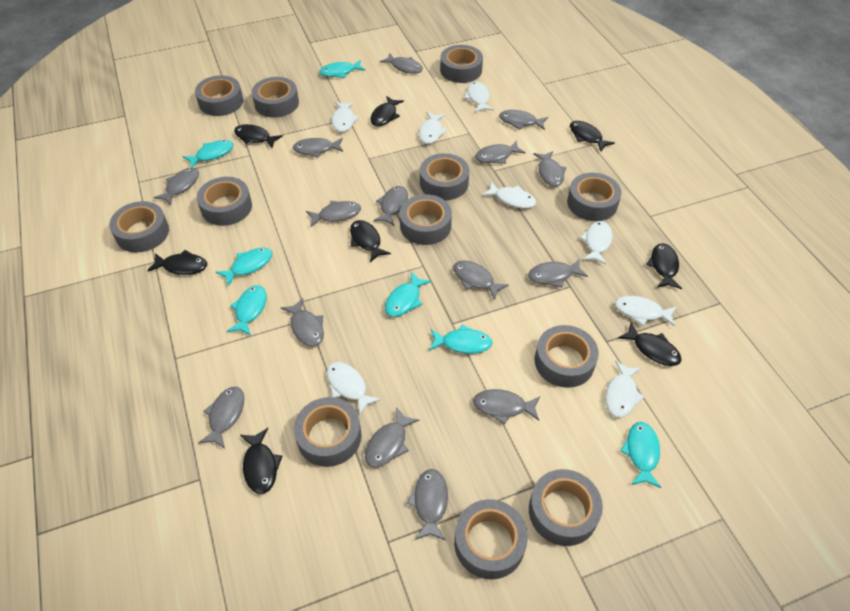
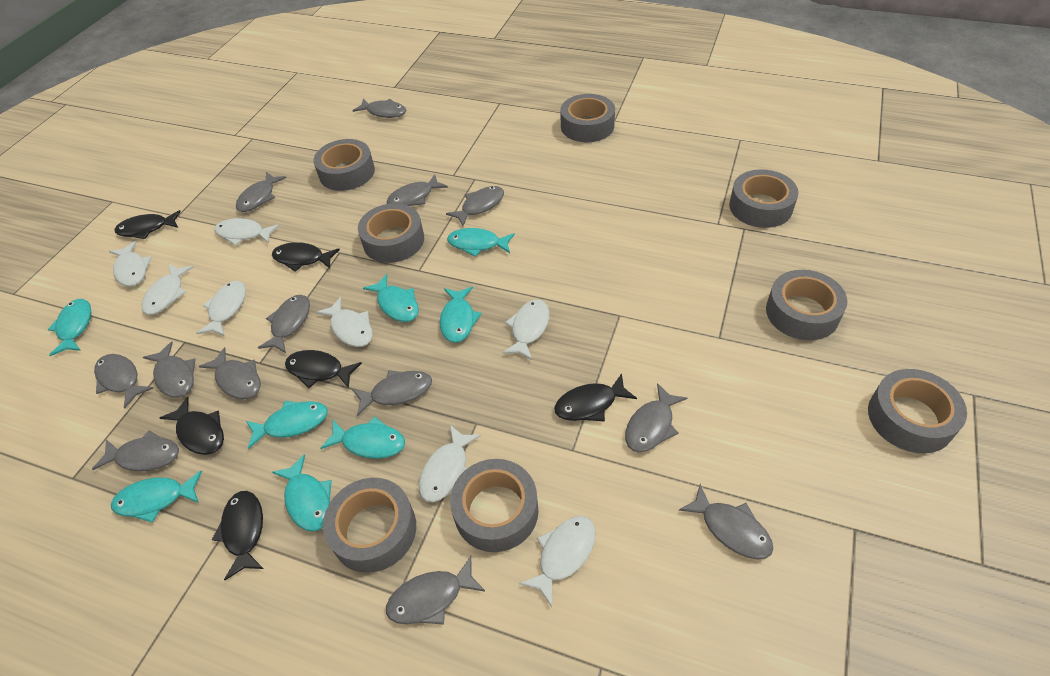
black fish: [147,250,207,275] [234,124,283,148] [240,428,282,494] [350,220,391,262] [370,96,404,126] [570,121,615,152] [618,322,682,366] [646,243,682,289] = 8 -> [114,210,181,239] [160,397,224,455] [212,491,264,580] [272,242,340,272] [285,350,362,388] [554,373,637,422] = 6
grey fish: [153,168,199,205] [198,387,244,449] [281,298,324,346] [293,138,343,158] [306,201,361,227] [365,407,420,468] [373,186,408,226] [380,53,423,74] [407,469,448,541] [453,260,509,300] [473,389,540,424] [475,140,526,164] [499,110,548,130] [528,259,588,288] [533,151,566,187] = 15 -> [92,430,179,471] [94,354,154,409] [143,342,196,398] [199,347,261,399] [236,172,287,212] [258,295,310,353] [352,99,406,118] [352,370,432,416] [386,556,485,625] [387,174,448,206] [446,186,504,226] [625,383,687,452] [679,484,773,560] = 13
grey tape: [109,201,169,252] [195,75,243,116] [197,177,252,226] [252,77,299,118] [294,397,362,467] [400,194,452,245] [420,153,469,200] [440,45,483,83] [454,499,528,579] [529,469,603,546] [535,325,599,388] [567,173,622,221] = 12 -> [313,139,375,191] [323,478,416,573] [358,203,424,263] [450,459,539,552] [560,94,615,142] [729,169,798,228] [766,270,848,340] [868,369,967,453] = 8
turquoise fish: [183,140,234,168] [216,248,272,287] [227,285,267,336] [319,60,365,78] [385,272,432,317] [429,324,493,354] [620,422,662,488] = 7 -> [48,299,91,356] [111,471,202,523] [246,401,328,449] [272,454,332,532] [320,416,405,459] [363,274,419,322] [440,287,482,343] [447,228,515,257] = 8

